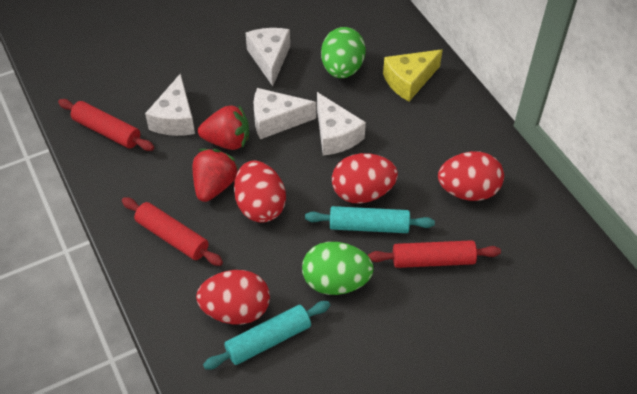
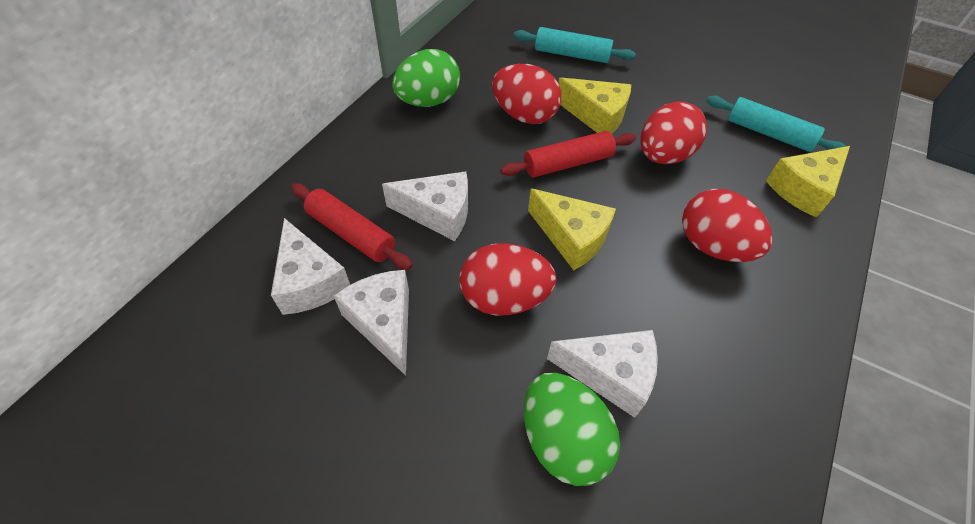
red rolling pin: [58,99,154,151] [122,197,223,266] [368,240,501,268] = 3 -> [291,184,413,270] [500,131,636,178] = 2
red strawberry: [193,149,239,202] [198,105,249,150] = 2 -> none = 0
yellow cheese: [383,49,443,101] = 1 -> [528,189,616,270] [558,77,631,134] [766,146,850,218] = 3

